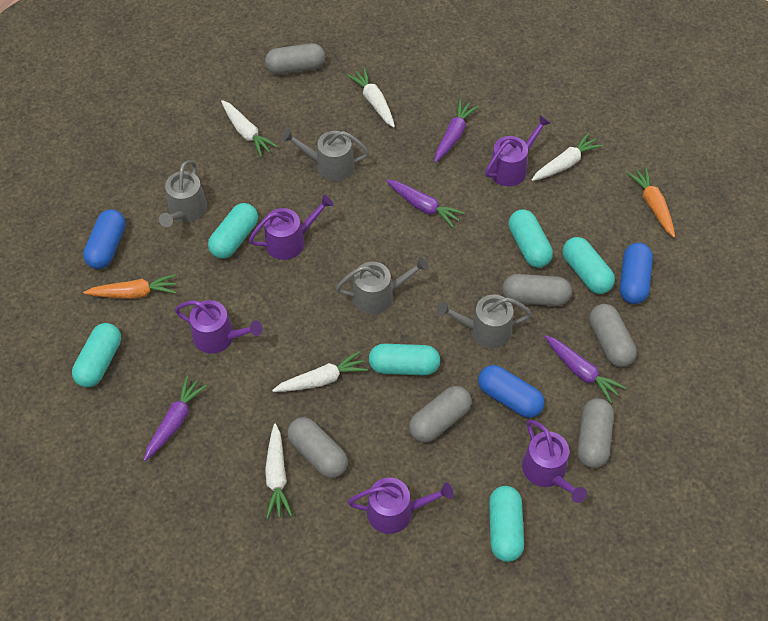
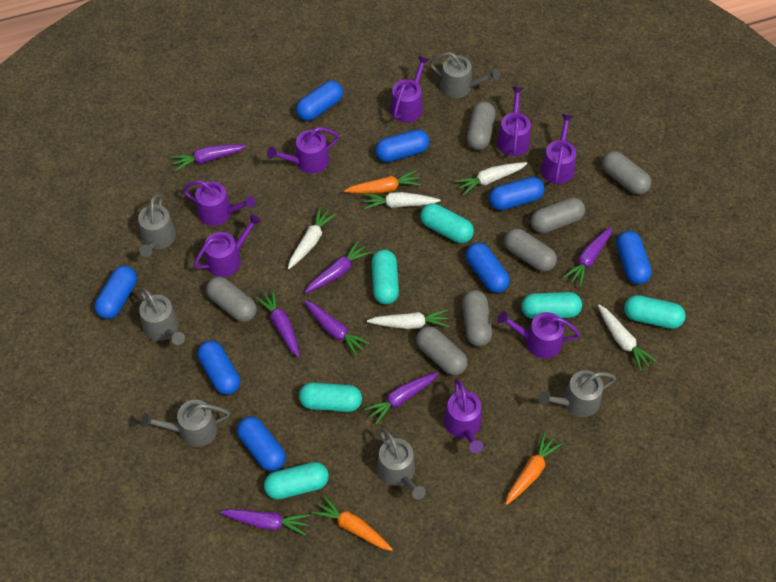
blue capsule: [83,209,126,269] [478,365,545,418] [620,243,653,304] = 3 -> [95,266,137,319] [198,341,240,395] [237,417,286,471] [296,81,343,121] [375,129,430,162] [466,243,510,293] [489,177,544,210] [616,231,652,284] = 8
grey capsule: [265,43,325,74] [287,417,348,478] [409,386,471,443] [502,274,572,306] [578,398,614,468] [589,304,637,367] = 6 -> [206,277,257,322] [416,326,468,376] [462,290,492,347] [467,101,496,150] [504,228,557,272] [531,197,585,234] [602,151,651,195] = 7
grey watering can: [159,160,207,227] [282,129,369,181] [336,257,428,314] [437,294,532,348] = 4 -> [138,194,176,257] [139,288,185,345] [141,400,230,447] [377,428,426,500] [430,52,500,98] [538,370,616,417] = 6
orange carrot: [83,274,177,299] [627,167,675,238] = 2 -> [312,495,393,551] [344,170,421,194] [505,432,562,505] = 3
purple carrot: [144,376,207,461] [386,180,465,228] [435,99,479,163] [544,335,626,403] = 4 -> [171,144,247,172] [220,509,310,536] [255,289,300,357] [304,301,370,357] [305,240,371,293] [364,372,439,425] [563,227,612,287] = 7
purple watering can: [175,300,262,354] [249,195,333,260] [348,478,453,534] [485,115,550,186] [522,420,587,503] = 5 -> [183,180,255,226] [194,214,261,277] [267,127,339,174] [390,56,429,123] [444,379,483,453] [497,87,531,156] [497,311,580,359] [541,114,576,184] = 8

